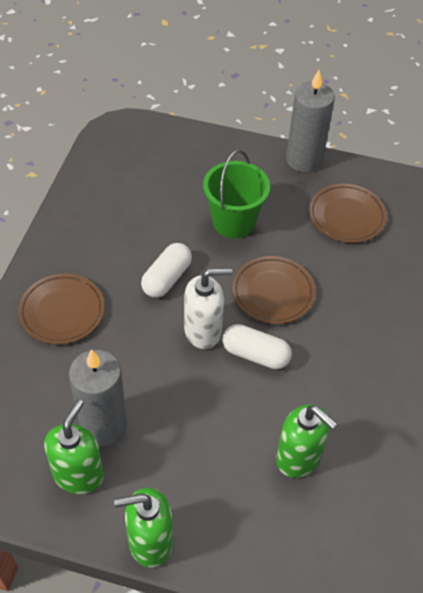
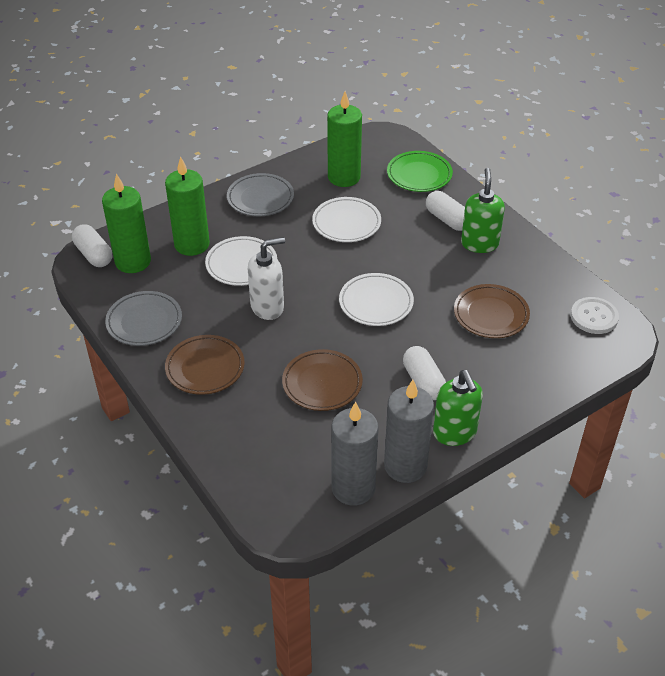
green bucket: [203,150,270,238] = 1 -> none = 0
green candle: none = 0 -> [102,173,151,273] [165,156,210,256] [327,91,362,187] = 3
green plate: none = 0 -> [387,151,453,192] = 1
green soap dispenser: [44,399,103,494] [114,488,173,567] [276,405,337,478] = 3 -> [433,370,483,446] [461,168,505,253] = 2
grey plate: none = 0 -> [105,291,182,346] [227,173,294,216] = 2
white button: none = 0 -> [571,297,619,334] = 1
white capsule: [141,243,192,298] [222,324,292,369] = 2 -> [72,224,112,267] [403,346,446,400] [426,191,465,231] = 3
white plate: none = 0 -> [205,236,277,286] [312,197,381,242] [339,273,414,326] = 3

